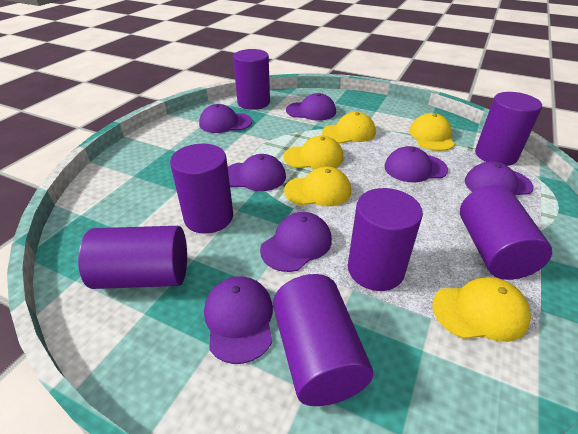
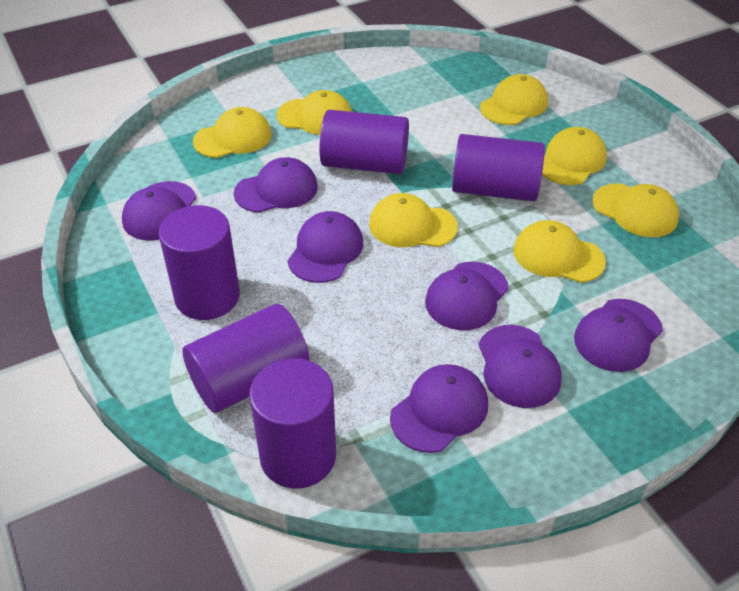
purple cylinder: [78,226,187,289] [170,144,233,234] [233,49,270,110] [273,274,373,406] [348,188,423,291] [460,185,552,280] [475,92,542,166] = 7 -> [159,205,240,320] [182,304,309,413] [249,358,336,489] [319,110,409,174] [452,134,545,201] = 5
yellow cap: [284,136,344,169] [284,167,351,206] [322,112,376,143] [409,113,455,151] [432,277,531,342] = 5 -> [193,107,271,158] [276,90,352,135] [369,193,458,247] [480,74,548,125] [513,220,606,283] [542,127,607,185] [592,183,679,237] = 7

